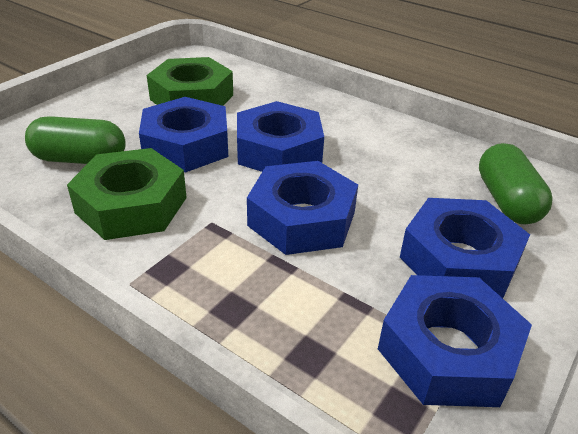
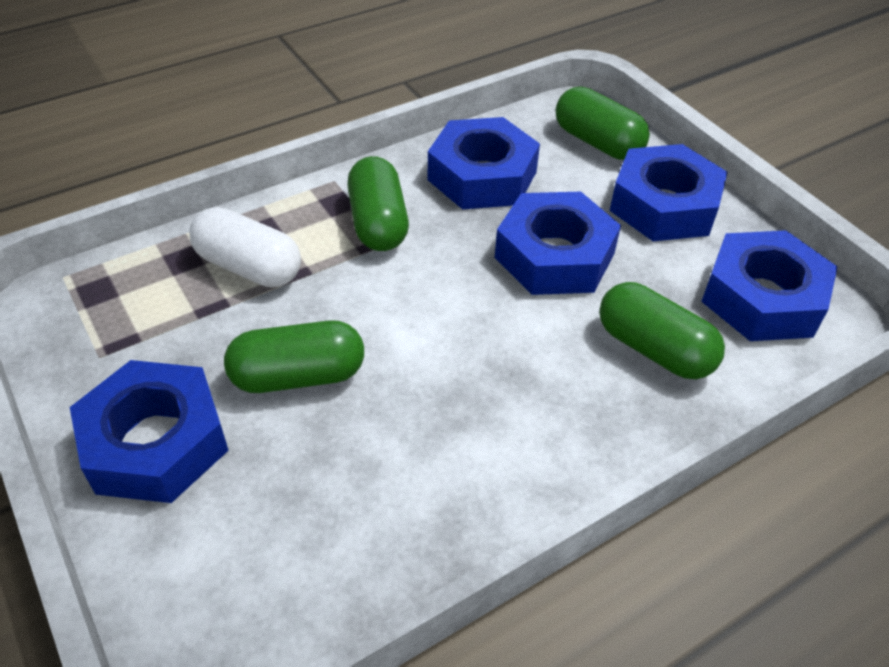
green capsule: [25,116,126,164] [479,143,553,225] = 2 -> [224,320,364,393] [347,156,409,251] [556,87,650,160] [599,282,725,379] = 4
green nut: [67,148,187,240] [147,57,233,106] = 2 -> none = 0
white capsule: none = 0 -> [189,207,301,287] = 1

